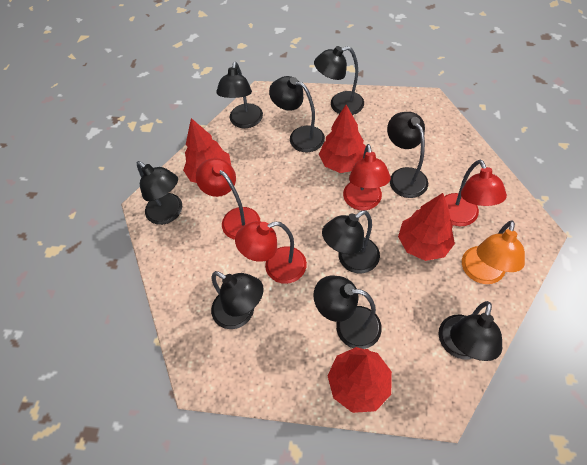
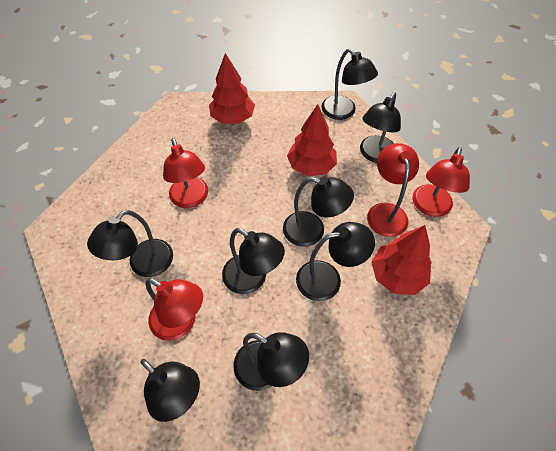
black lamp: [137,161,182,225] [211,271,264,329] [216,62,263,128] [269,76,325,152] [313,276,382,349] [314,46,364,115] [322,210,380,273] [387,112,428,198] [438,301,502,361] = 9 -> [87,210,173,277] [140,359,200,422] [222,228,285,294] [233,332,309,391] [283,176,354,247] [296,222,375,301] [321,49,378,120] [360,92,401,163] = 8
orange lamp: [462,220,525,284] = 1 -> none = 0
red tree: [183,118,231,183] [319,105,366,173] [328,347,392,413] [398,193,455,261] = 4 -> [209,53,255,124] [287,104,337,176] [371,225,432,295] = 3

